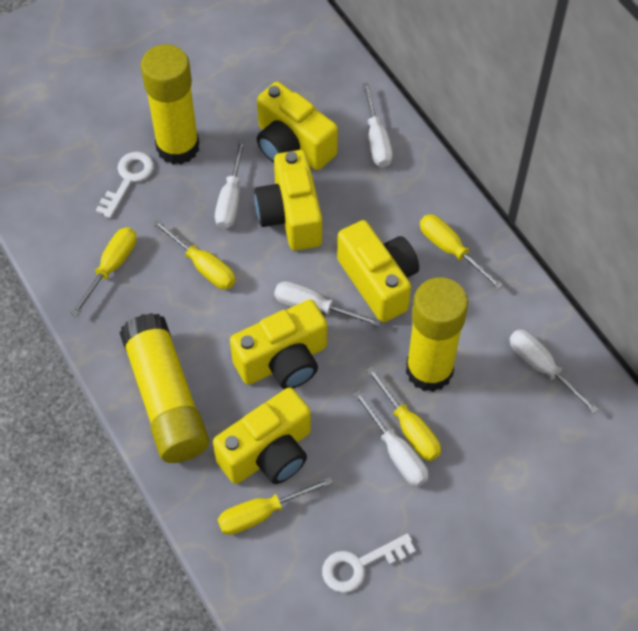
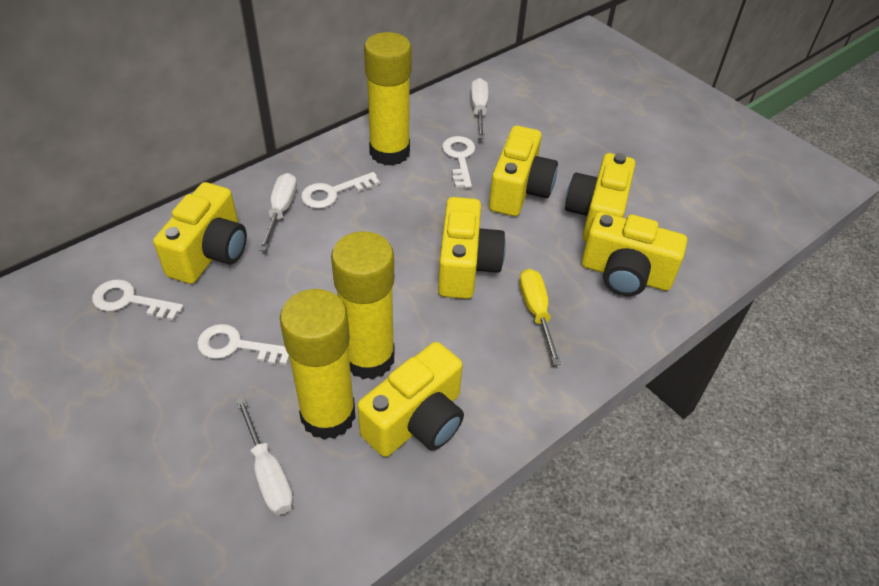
white key: [96,152,154,218] [322,533,416,593] = 2 -> [92,279,184,321] [197,324,289,365] [301,172,380,209] [442,136,475,188] = 4
white screwdriver: [215,140,245,229] [274,281,381,327] [353,390,428,487] [363,83,393,167] [509,329,599,414] = 5 -> [236,397,294,515] [259,173,297,251] [471,78,489,139] = 3
yellow camera: [213,387,311,484] [230,299,327,389] [254,150,322,251] [257,82,338,170] [337,220,419,323] = 5 -> [153,182,247,284] [357,342,464,457] [438,197,506,299] [489,126,558,216] [565,153,635,242] [582,212,687,296] = 6
yellow screwdriver: [71,227,137,316] [153,219,235,289] [218,477,332,535] [366,367,441,461] [420,214,503,290] = 5 -> [519,269,561,365] = 1

